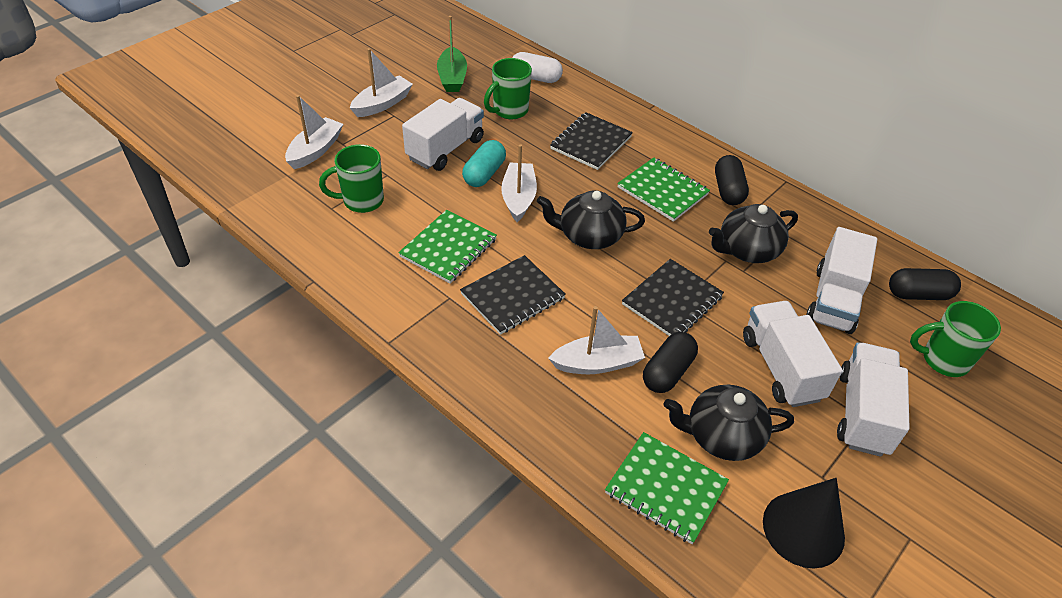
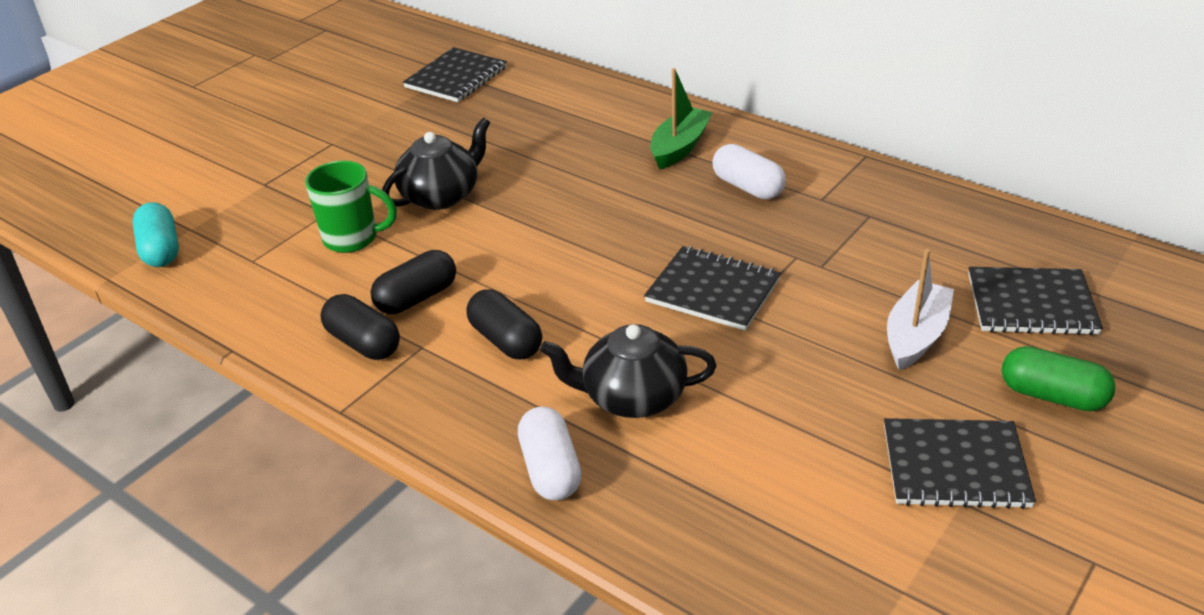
black cone: [763,478,845,569] = 1 -> none = 0
black notebook: [460,255,566,335] [550,112,633,170] [622,259,724,336] = 3 -> [403,47,507,102] [644,246,781,331] [884,418,1036,509] [968,267,1103,335] = 4
black teapot: [537,190,645,249] [664,385,794,461] [709,204,798,263] = 3 -> [382,117,490,210] [540,324,716,418] = 2
green capsule: none = 0 -> [1002,346,1116,411] = 1
green mug: [319,144,384,213] [484,58,532,119] [910,301,1001,377] = 3 -> [305,161,397,253] = 1
green notebook: [398,210,497,283] [605,432,729,544] [617,157,710,222] = 3 -> none = 0
white boat: [285,95,343,169] [350,48,413,117] [501,144,537,222] [548,306,645,374] = 4 -> [887,249,954,370] = 1
white capsule: [512,52,563,83] = 1 -> [518,406,582,500] [712,144,786,199] = 2
white truck: [402,98,484,171] [743,301,843,407] [806,227,877,334] [837,342,910,457] = 4 -> none = 0

